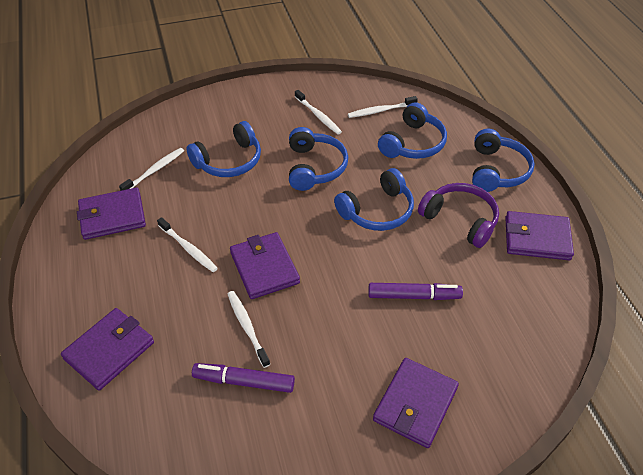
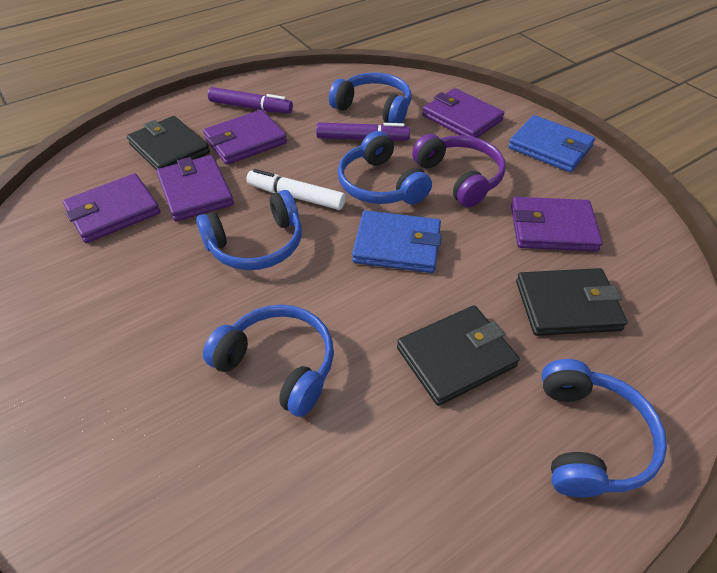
black wallet: none = 0 -> [127,116,210,170] [397,305,520,406] [516,268,628,336] = 3
blue wallet: none = 0 -> [352,210,442,273] [508,115,595,172] = 2
white marker: none = 0 -> [246,169,346,210] = 1
white toothbrush: [119,148,184,191] [157,217,218,272] [228,291,270,368] [295,90,342,134] [348,96,418,118] = 5 -> none = 0

